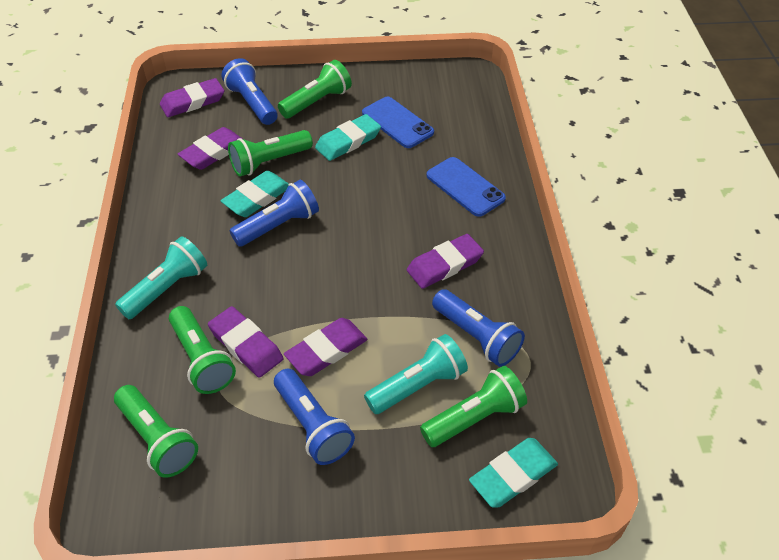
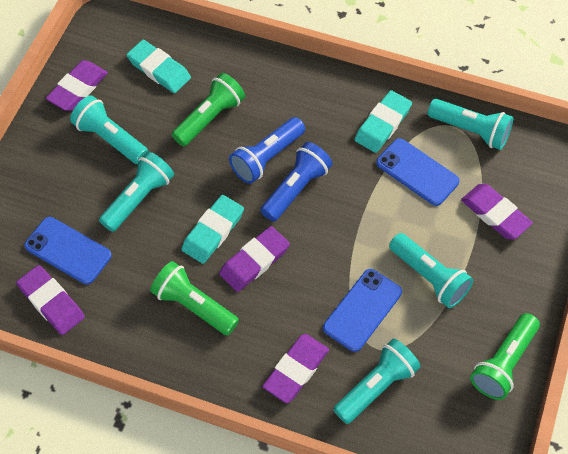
blue flashlight: [222,58,278,125] [230,180,319,247] [274,369,355,465] [432,289,525,367] = 4 -> [229,117,305,184] [260,142,333,222] = 2
blue phone: [362,97,434,148] [427,157,506,217] = 2 -> [24,217,112,284] [323,269,402,352] [376,138,460,206] = 3
green flashlight: [114,385,198,478] [169,306,236,394] [228,130,313,177] [278,60,352,119] [420,366,527,447] = 5 -> [150,261,239,336] [172,73,245,147] [470,313,540,400] = 3
turquoise flashlight: [115,236,207,319] [364,334,468,414] = 2 -> [70,95,149,164] [99,152,174,232] [333,339,421,424] [389,233,473,308] [428,99,514,150] = 5

